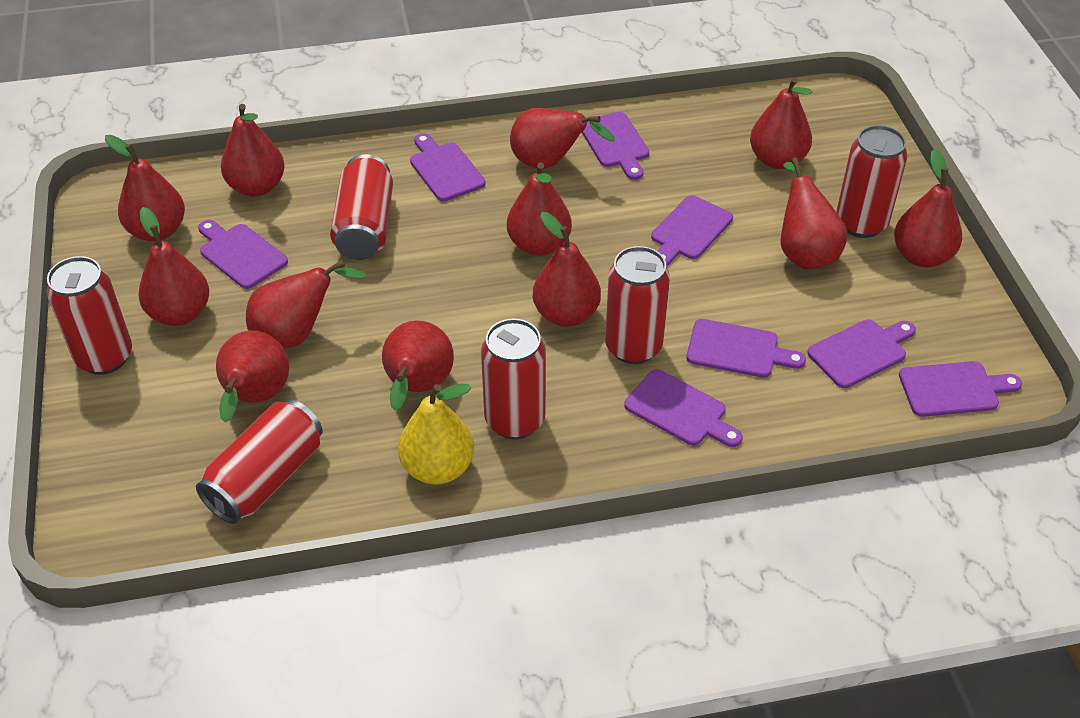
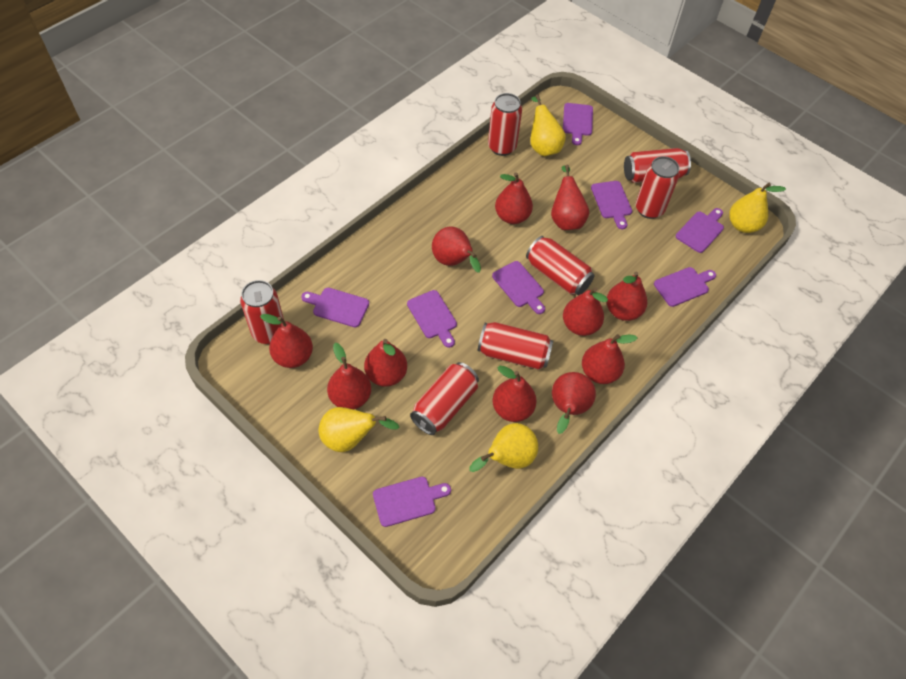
red can: [47,256,132,375] [196,399,323,524] [330,154,393,260] [481,319,546,439] [605,246,670,364] [836,125,908,238] = 6 -> [240,280,284,344] [410,362,479,435] [478,322,553,370] [488,93,522,156] [526,236,595,295] [624,148,691,183] [636,156,679,219] = 7
red pear: [105,135,185,242] [138,207,209,326] [216,331,289,422] [221,104,285,197] [246,260,367,349] [382,320,454,410] [507,162,572,256] [510,108,615,169] [533,212,601,327] [750,77,813,169] [781,157,848,269] [894,149,962,268] = 12 -> [260,314,313,368] [327,343,371,409] [364,339,407,387] [432,227,481,273] [492,366,537,422] [495,172,533,224] [551,165,589,230] [552,372,596,434] [563,287,608,336] [582,334,638,384] [607,271,647,321] = 11
yellow pear: [398,384,474,485] = 1 -> [319,407,399,452] [469,423,538,472] [530,95,566,156] [729,182,786,233] = 4

